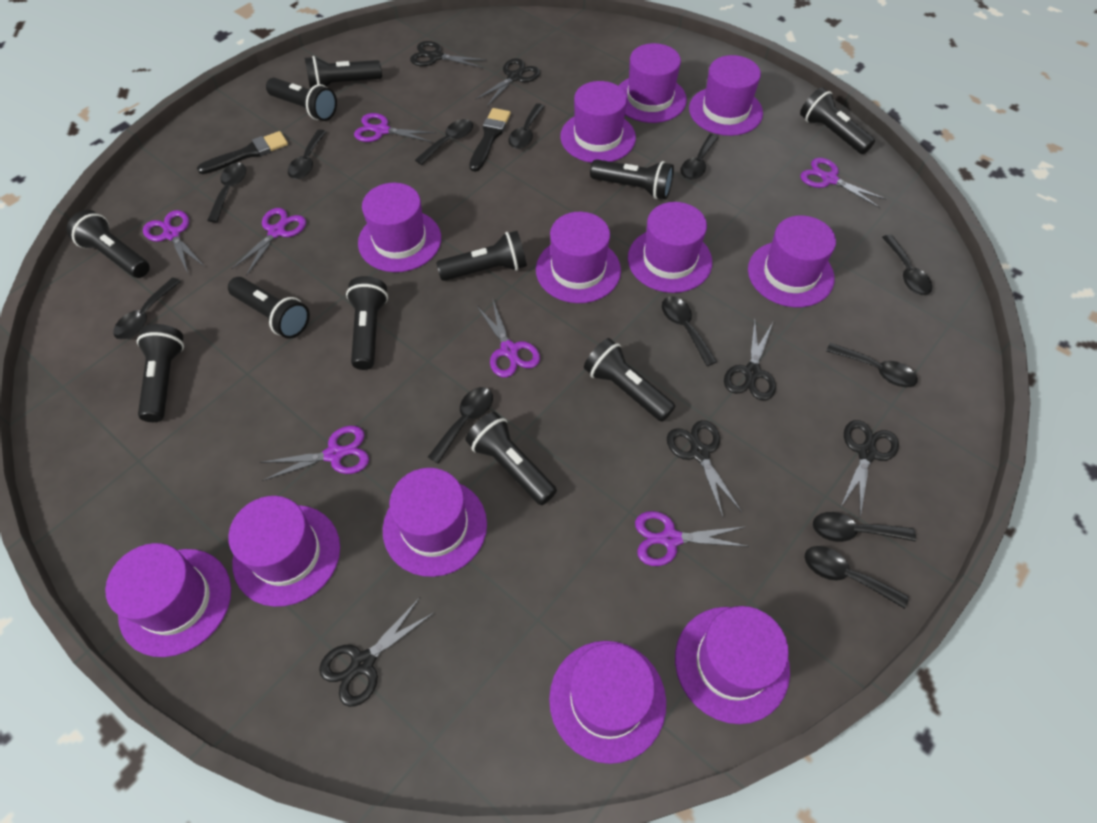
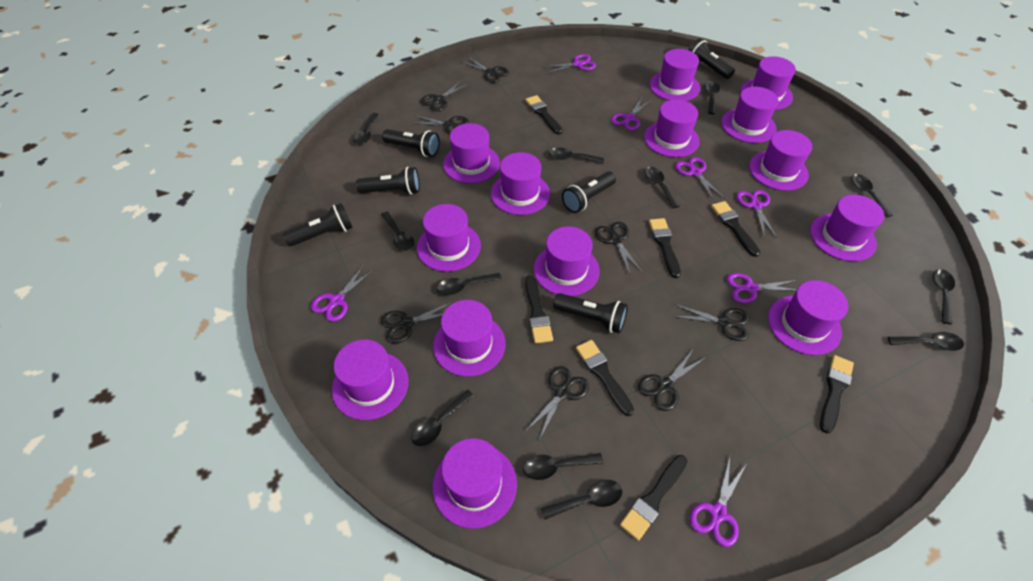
black brush: [197,131,288,174] [469,108,511,172] = 2 -> [525,95,563,134] [525,275,553,344] [576,340,634,416] [620,455,687,541] [649,218,681,278] [711,201,760,257] [820,355,854,433] = 7
black flashlight: [67,210,150,278] [137,324,184,422] [228,277,310,339] [266,78,337,121] [305,56,382,88] [346,276,388,370] [436,231,527,281] [466,412,557,505] [584,338,676,422] [590,159,674,199] [800,87,875,154] = 11 -> [283,203,353,246] [356,167,420,194] [382,129,440,157] [553,293,628,334] [562,171,616,213] [688,38,735,79] = 6
black scissors: [319,598,434,707] [410,41,487,68] [475,58,540,106] [667,420,742,517] [724,319,776,401] [840,420,899,517] = 6 -> [381,302,452,344] [410,115,469,135] [420,80,468,111] [461,57,509,83] [526,366,589,440] [595,222,642,274] [638,348,706,411] [672,304,750,341] = 8
purple hat: [105,543,231,657] [228,496,340,607] [358,183,441,272] [383,468,487,577] [536,212,621,303] [549,641,666,764] [560,81,636,163] [619,43,687,123] [628,202,712,293] [675,606,790,724] [689,55,763,136] [748,215,836,307] = 12 -> [332,339,409,420] [417,204,481,272] [432,438,517,529] [433,300,506,377] [443,123,500,183] [491,152,550,215] [534,226,600,296] [644,100,700,157] [649,49,700,101] [721,87,779,143] [741,56,796,110] [749,130,812,191] [768,280,848,355] [810,195,884,261] = 14

